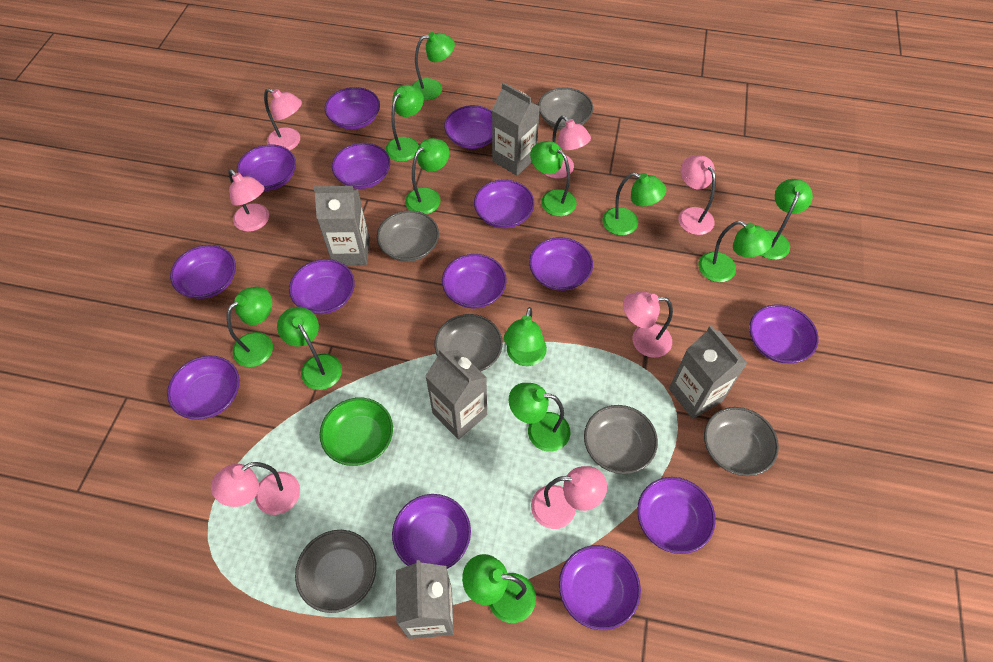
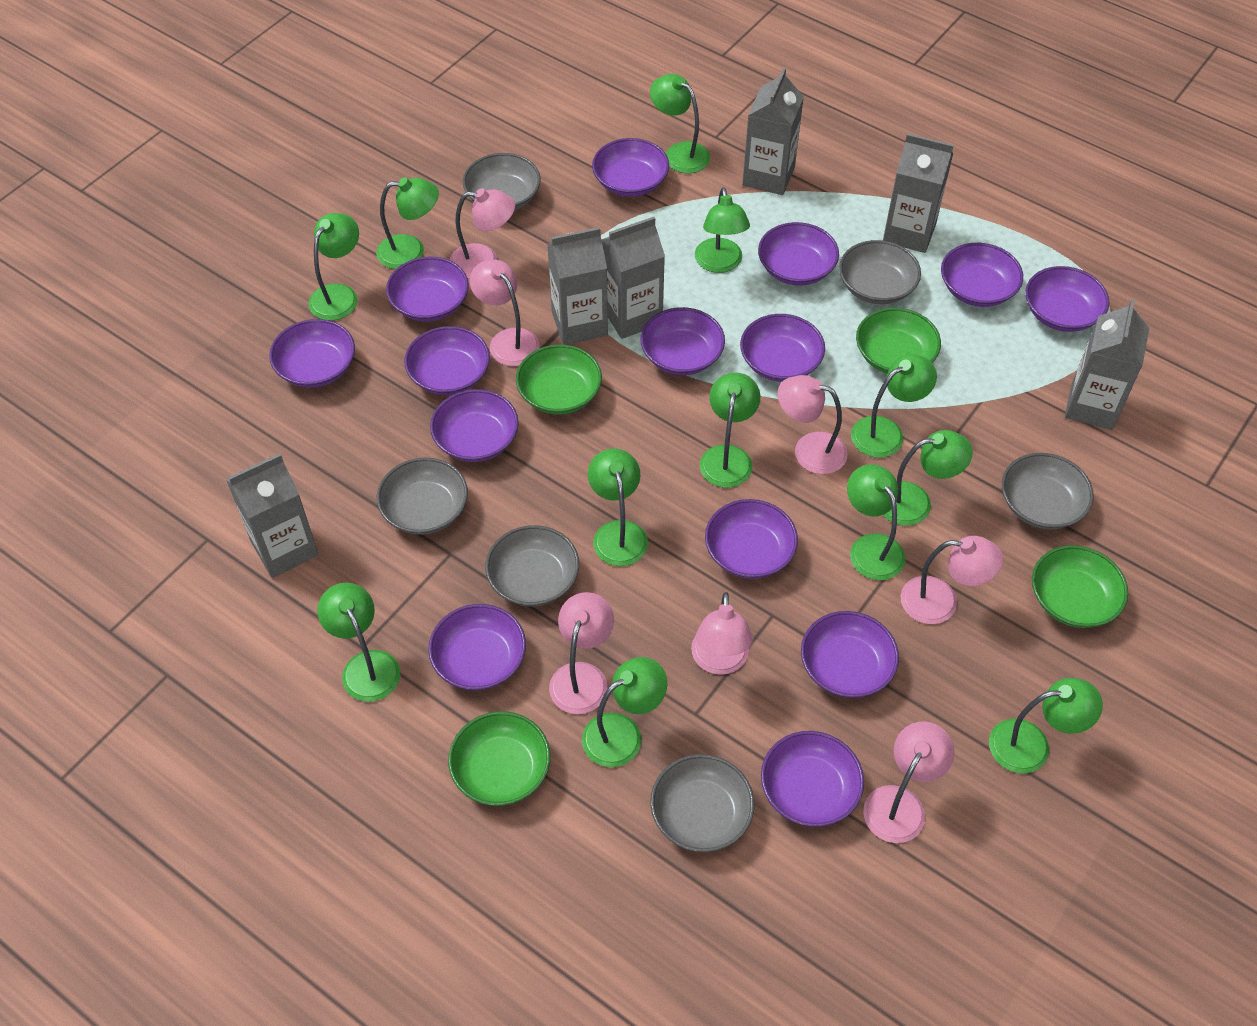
green bowl: [320,398,393,466] = 1 -> [448,711,550,806] [516,344,602,414] [856,308,941,374] [1032,545,1128,628] = 4
grey carton: [313,186,370,265] [396,560,454,639] [425,348,487,440] [492,82,540,176] [669,326,747,419] = 5 -> [226,453,319,578] [547,227,608,345] [601,217,665,339] [742,68,804,195] [883,133,954,253] [1065,299,1149,430] = 6

